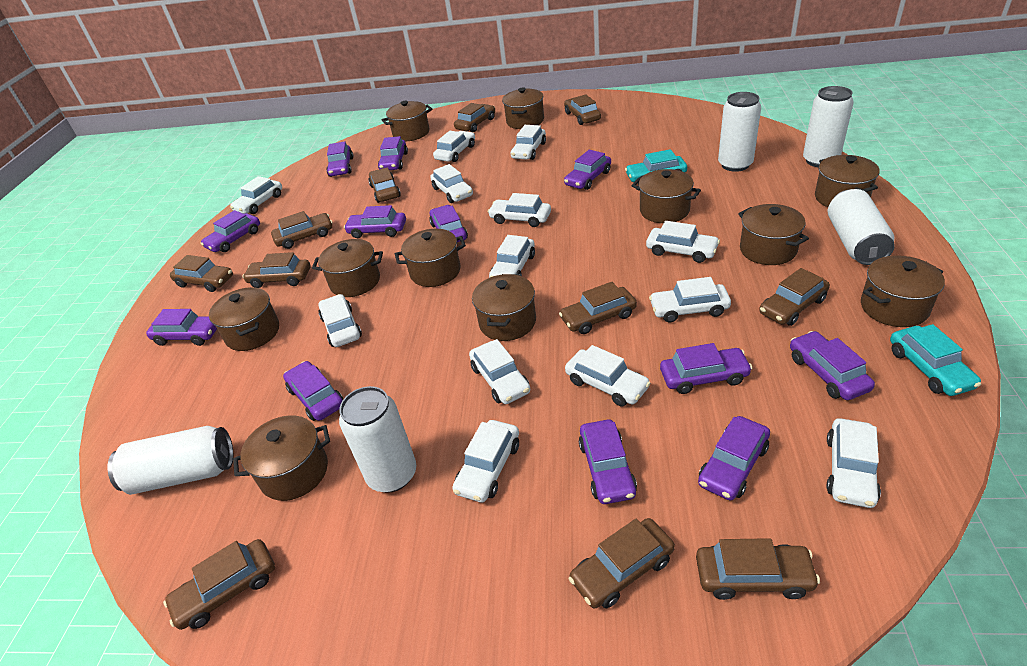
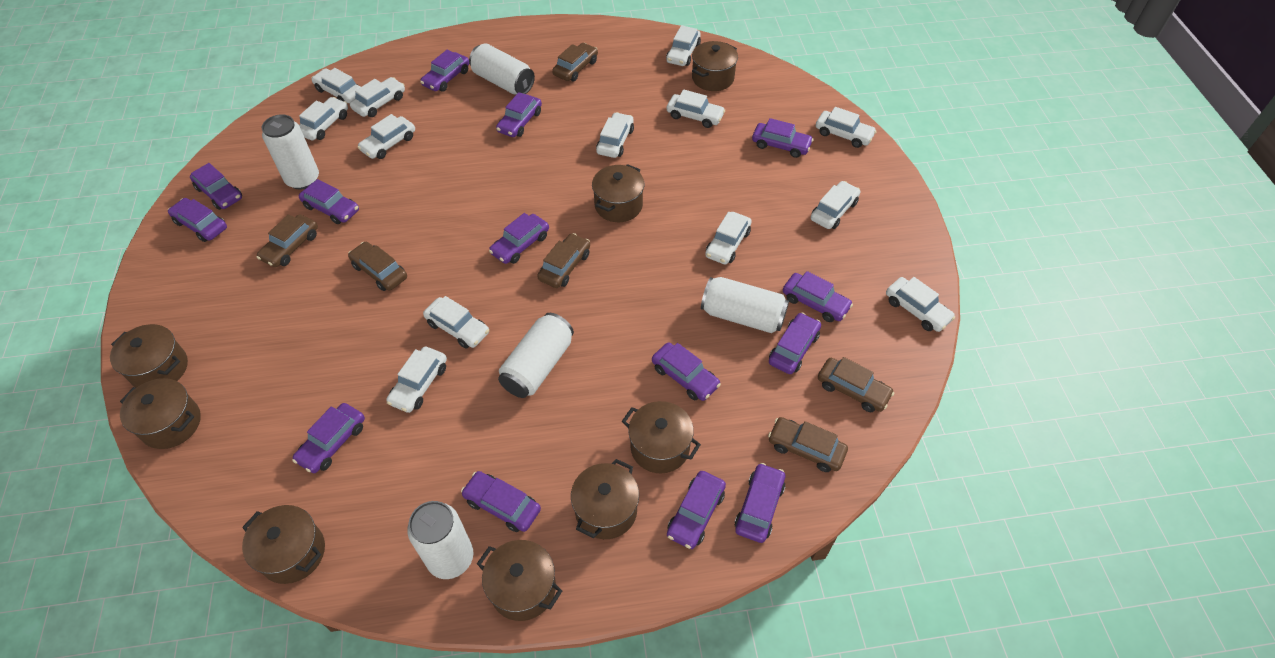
brown car: [163,539,275,630] [170,255,233,292] [242,252,311,288] [271,211,332,249] [369,167,401,203] [454,103,495,132] [559,282,637,334] [564,94,601,125] [569,518,675,608] [696,538,820,600] [759,268,830,326] = 11 -> [256,214,318,267] [348,242,407,291] [537,233,590,288] [552,43,598,81] [768,417,848,472] [818,357,894,412] = 6
brown pot: [209,287,279,351] [233,415,330,501] [312,239,383,297] [382,101,432,141] [395,229,466,287] [472,274,536,341] [502,87,544,129] [632,169,701,223] [738,204,809,265] [815,155,880,207] [861,255,945,327] = 11 -> [110,324,188,388] [120,378,201,449] [242,505,325,584] [477,540,562,621] [571,459,639,539] [592,164,644,222] [622,401,701,473] [692,41,738,91] = 8
purple car: [146,309,217,346] [201,210,260,252] [283,361,343,421] [326,142,353,177] [344,205,406,238] [378,136,408,170] [429,205,468,242] [564,150,611,190] [579,420,637,504] [660,343,752,394] [698,416,770,500] [790,331,875,400] = 12 -> [168,198,227,242] [190,163,242,210] [292,403,365,473] [299,179,359,224] [420,50,469,92] [461,471,541,532] [489,213,549,264] [496,92,542,137] [652,342,721,401] [667,471,726,549] [734,463,786,543] [752,118,813,158] [769,313,821,374] [783,271,853,322] = 14
turquoise car: [625,149,687,184] [890,324,981,396] = 2 -> none = 0

